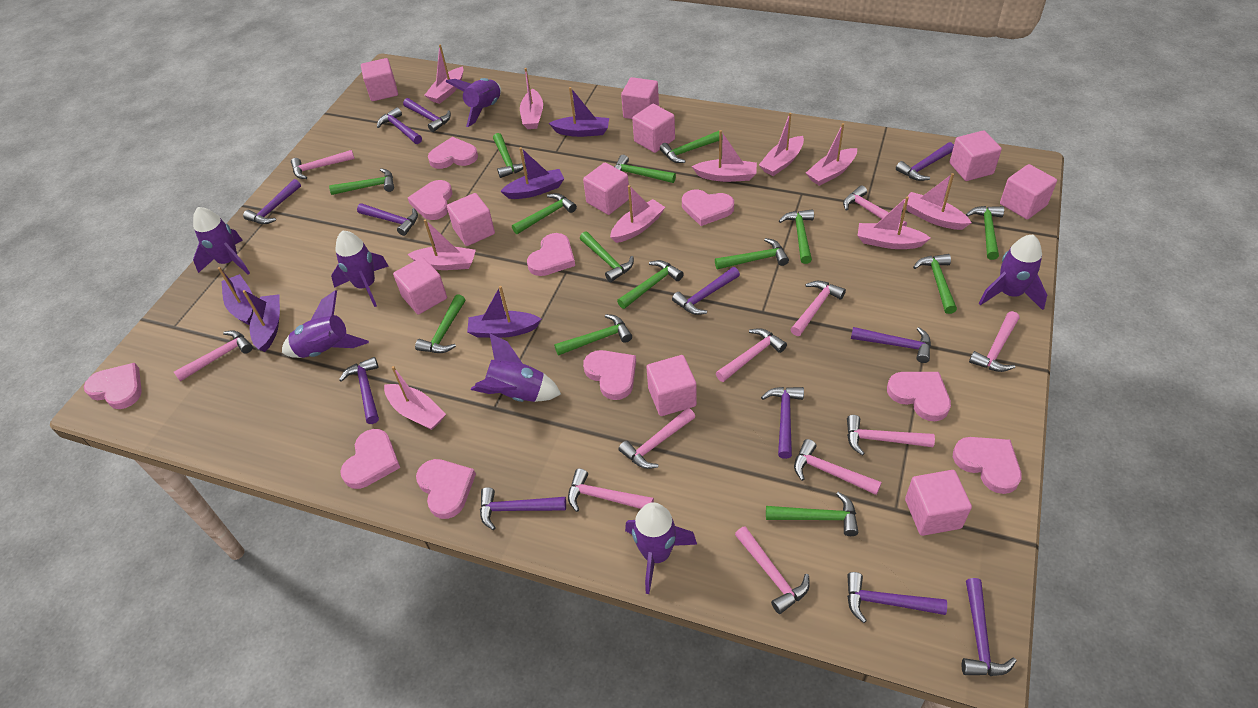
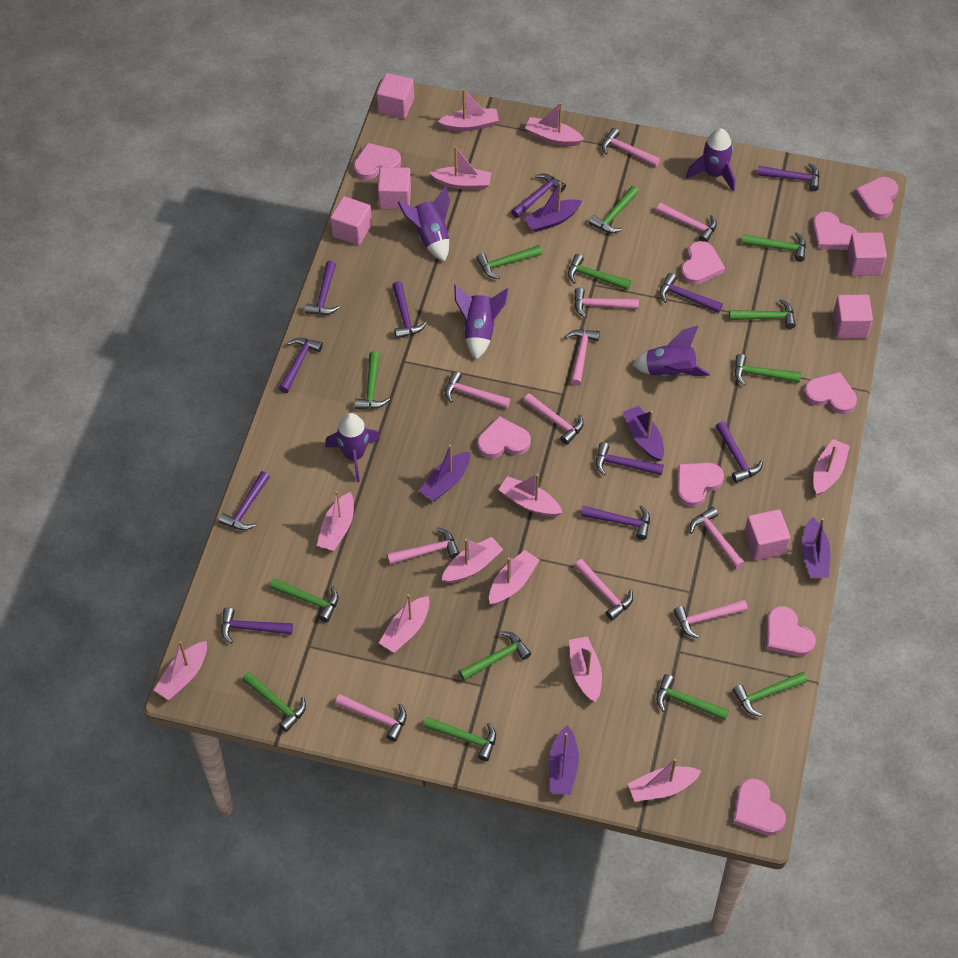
green hammer: [329,168,394,195] [415,294,465,353] [493,133,526,178] [512,193,577,234] [554,314,632,356] [580,232,634,282] [615,155,676,183] [617,260,684,309] [660,131,723,163] [715,238,789,269] [766,492,859,536] [779,209,814,264] [913,254,957,314] [966,206,1004,260] = 14 -> [242,672,306,732] [269,578,338,622] [355,351,390,409] [423,717,496,761] [459,631,531,681] [476,245,542,279] [568,254,631,290] [589,186,639,233] [656,674,729,720] [729,299,796,329] [733,672,807,717] [734,354,801,386] [742,232,806,262] = 13
pink boat: [384,366,446,430] [407,219,476,270] [424,44,463,104] [520,68,543,129] [610,185,665,243] [692,130,757,182] [759,113,804,176] [806,123,857,186] [857,196,931,249] [904,173,972,230] = 10 -> [154,641,207,700] [317,491,354,551] [379,594,429,653] [429,146,491,190] [438,89,499,131] [442,537,503,583] [489,550,539,605] [498,474,563,516] [525,102,584,146] [569,636,602,702] [628,759,701,802] [813,439,850,495] = 12
pink cube: [361,58,398,101] [393,257,447,314] [447,193,495,246] [583,162,629,215] [621,77,659,119] [632,104,675,153] [646,355,697,416] [905,470,972,536] [950,130,1002,181] [1000,164,1057,219] = 10 -> [330,196,372,245] [377,73,414,119] [378,167,411,210] [744,509,791,560] [833,295,873,338] [847,232,887,276] = 6
pink heart: [84,363,142,409] [340,429,400,489] [408,180,452,220] [416,459,476,519] [428,137,478,169] [527,233,575,276] [583,350,636,400] [682,190,734,226] [887,372,951,421] [953,437,1022,494] = 10 -> [353,143,401,180] [477,416,531,458] [677,463,724,507] [681,241,725,285] [733,779,786,835] [766,606,816,657] [804,372,857,414] [812,212,858,250] [855,177,898,219] = 9
purple hammer: [243,179,301,224] [339,357,379,424] [357,203,418,236] [377,107,422,144] [403,98,451,132] [480,487,566,530] [672,267,740,315] [761,387,804,459] [847,572,947,623] [851,327,931,363] [896,142,954,181] [962,578,1016,676] = 12 -> [219,471,270,530] [221,608,293,644] [279,338,323,393] [305,261,340,315] [392,281,427,338] [511,174,566,218] [581,505,650,540] [596,442,664,475] [659,273,723,313] [716,421,763,483] [757,163,819,191] = 11
purple rocket: [193,207,250,275] [282,290,369,358] [331,230,389,307] [445,78,501,127] [471,334,561,402] [625,502,697,594] [979,234,1047,310] = 7 -> [325,413,380,482] [398,186,450,262] [454,285,509,360] [632,326,710,377] [686,128,735,192] = 5

